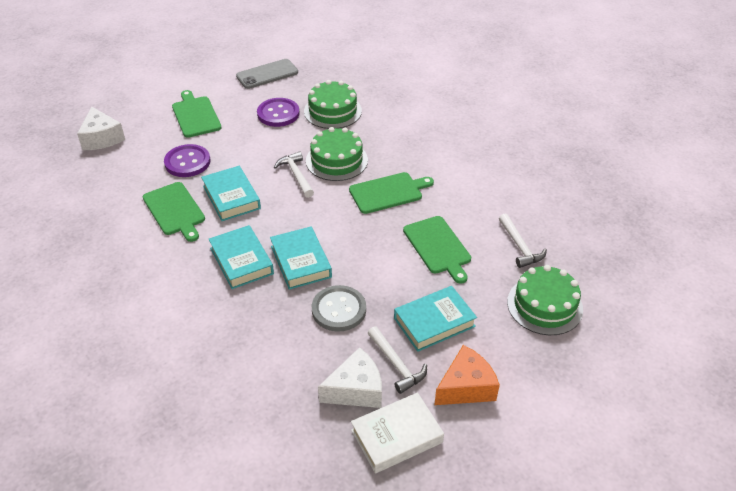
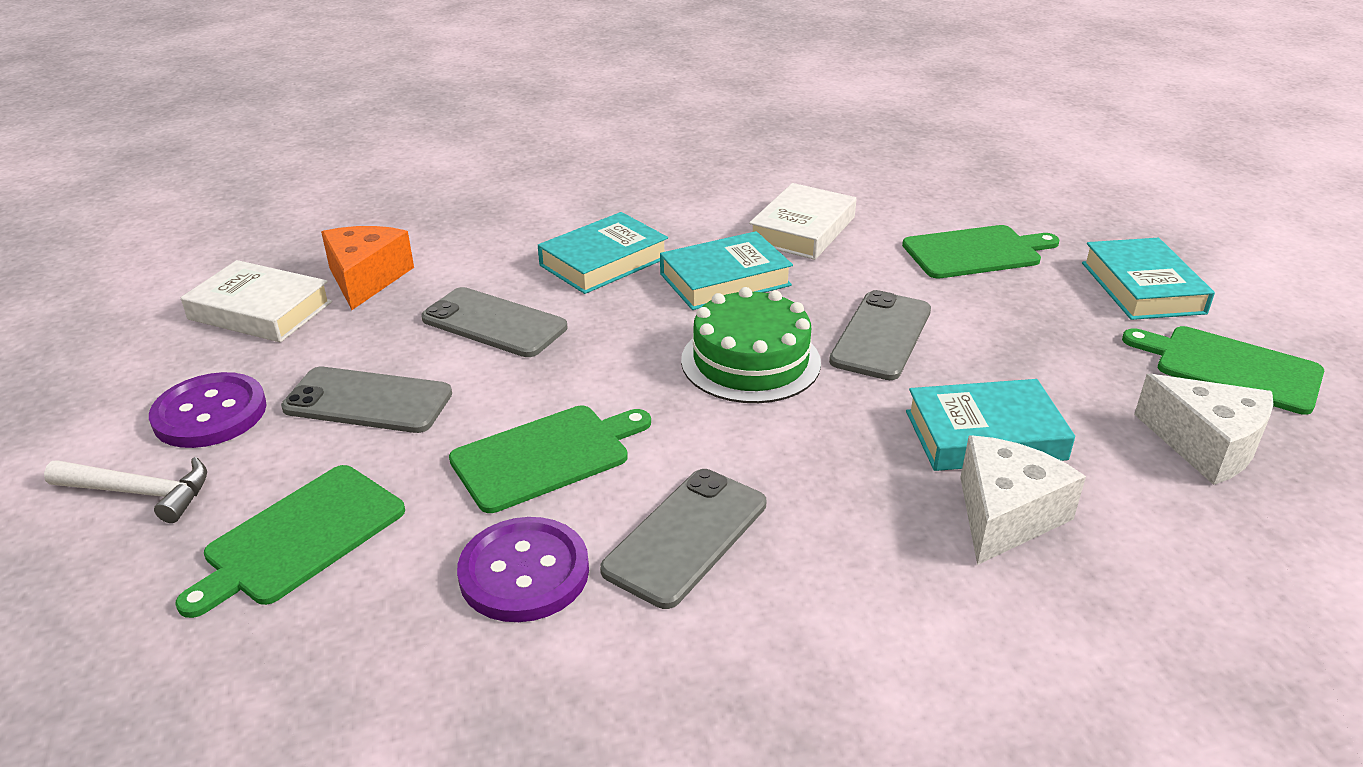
green cake: [304,80,362,129] [306,127,368,181] [507,265,583,335] = 3 -> [681,287,821,403] = 1
grey button: [312,285,366,331] = 1 -> none = 0
grey phone: [236,59,298,89] = 1 -> [281,367,452,433] [421,287,567,357] [600,469,766,609] [829,290,931,380] = 4
white book: [351,393,444,473] = 1 -> [181,260,332,342] [749,183,856,260] = 2
white hammer: [274,151,314,198] [368,326,427,394] [499,213,547,268] = 3 -> [44,457,207,523] = 1

